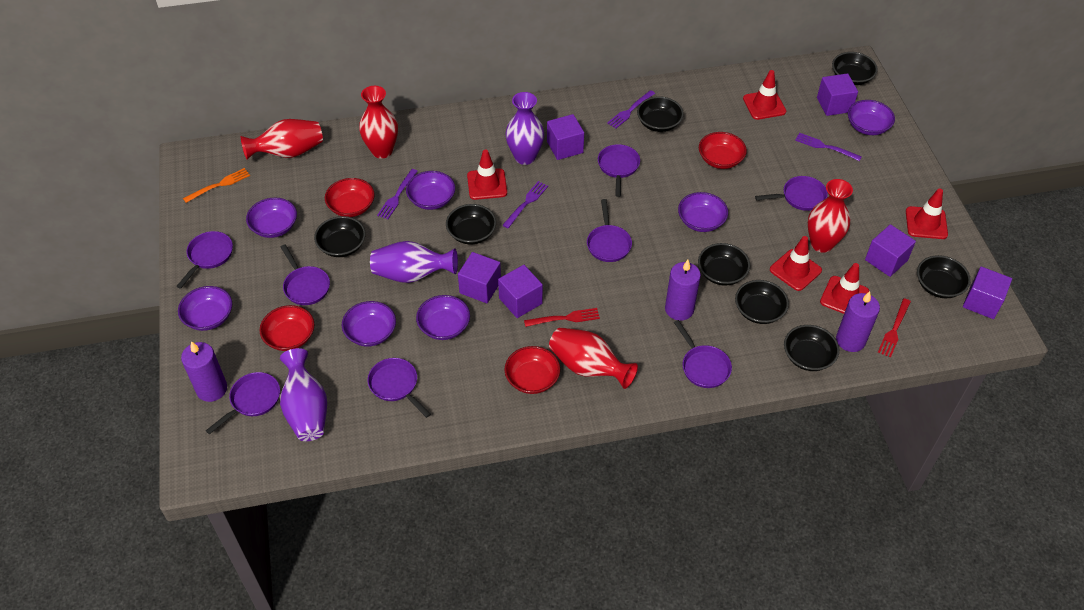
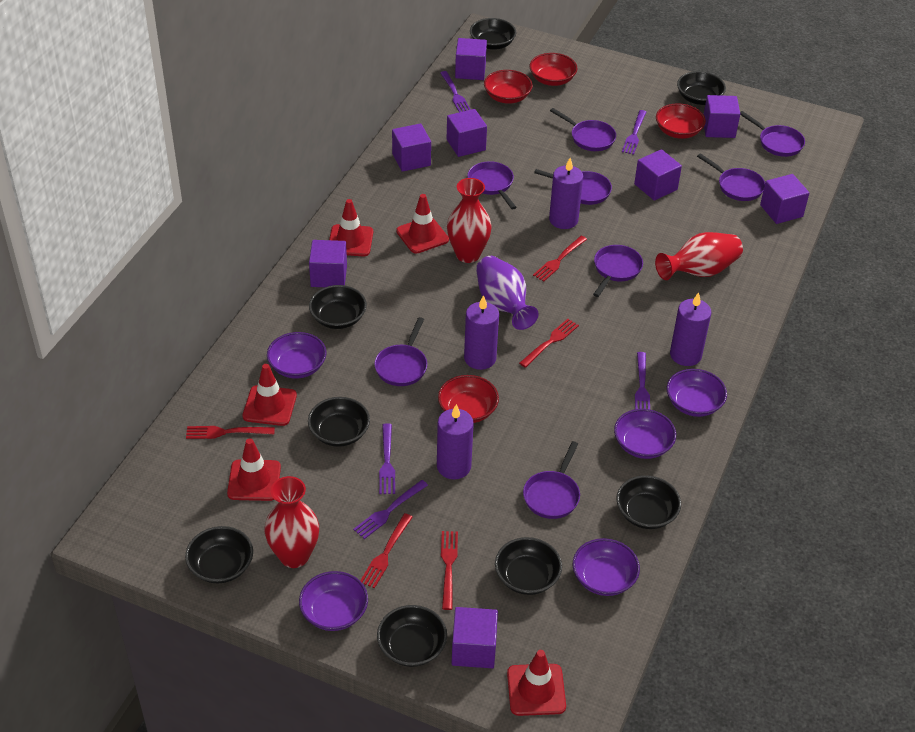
orange fork: [183,168,250,203] = 1 -> none = 0
purple bowl: [178,286,232,331] [246,198,297,238] [342,301,396,347] [406,171,455,210] [416,295,470,340] [678,192,728,232] [848,100,895,135] = 7 -> [267,332,327,379] [299,571,368,631] [573,538,640,596] [614,409,676,459] [667,369,727,417] = 5
purple candle: [181,341,227,402] [665,260,701,321] [836,291,880,352] = 3 -> [437,404,474,479] [464,295,499,370] [549,158,583,229] [670,292,711,366] = 4
purple cube: [458,252,501,303] [498,265,543,318] [547,114,584,160] [817,73,858,116] [865,224,916,277] [963,267,1012,319] = 6 -> [309,240,347,287] [392,124,431,172] [447,109,487,157] [451,607,498,668] [455,38,487,80] [634,149,682,201] [703,95,740,138] [760,174,809,224] = 8
purple fork: [377,169,418,219] [503,181,548,228] [607,90,655,129] [795,133,862,161] = 4 -> [353,480,428,539] [379,423,395,494] [440,71,471,112] [622,110,646,155] [635,352,650,409] = 5
purple vase: [280,348,327,441] [370,241,458,283] [506,92,544,165] = 3 -> [476,256,538,330] = 1
red fork: [524,308,600,327] [878,298,911,358] = 2 -> [186,426,275,439] [360,513,413,588] [441,531,458,610] [519,319,579,368] [533,236,587,281] = 5
red vase: [241,119,323,159] [359,86,398,159] [549,327,638,389] [808,179,853,253] = 4 -> [265,476,319,568] [447,178,492,263] [655,232,743,280] = 3

